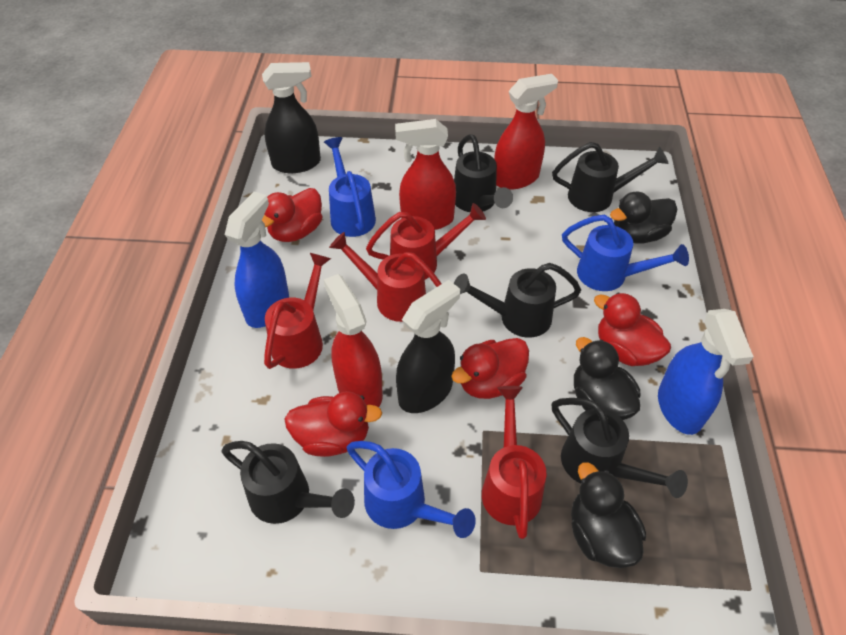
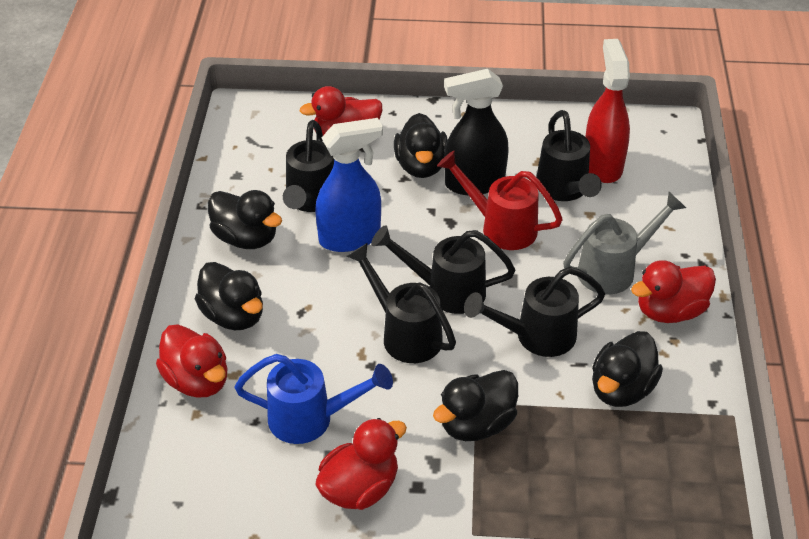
black duck: [571,462,646,568] [574,337,640,420] [610,192,677,244] = 3 -> [195,262,263,330] [208,190,282,249] [394,113,448,178] [433,370,518,441] [592,331,663,407] = 5
black spray bottle: [262,62,321,173] [396,280,460,413] = 2 -> [444,69,509,195] = 1
blue spray bottle: [225,192,289,328] [658,309,753,435] = 2 -> [315,118,383,252] = 1
blue watering can: [324,137,376,237] [347,441,476,538] [562,215,689,291] = 3 -> [234,354,393,444] = 1
grey watering can: none = 0 -> [563,192,686,294] = 1
red spray bottle: [323,274,383,407] [395,119,456,230] [494,74,558,190] = 3 -> [585,39,630,183] = 1
red watering can: [264,253,331,369] [329,232,442,322] [366,203,486,279] [482,386,546,539] = 4 -> [437,151,563,250] = 1

